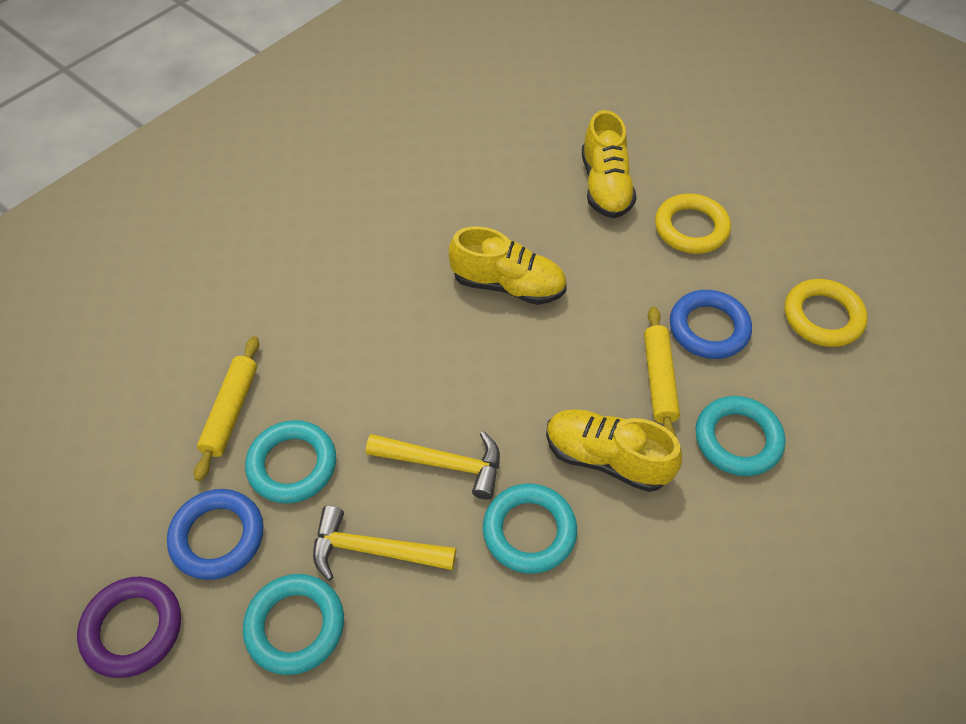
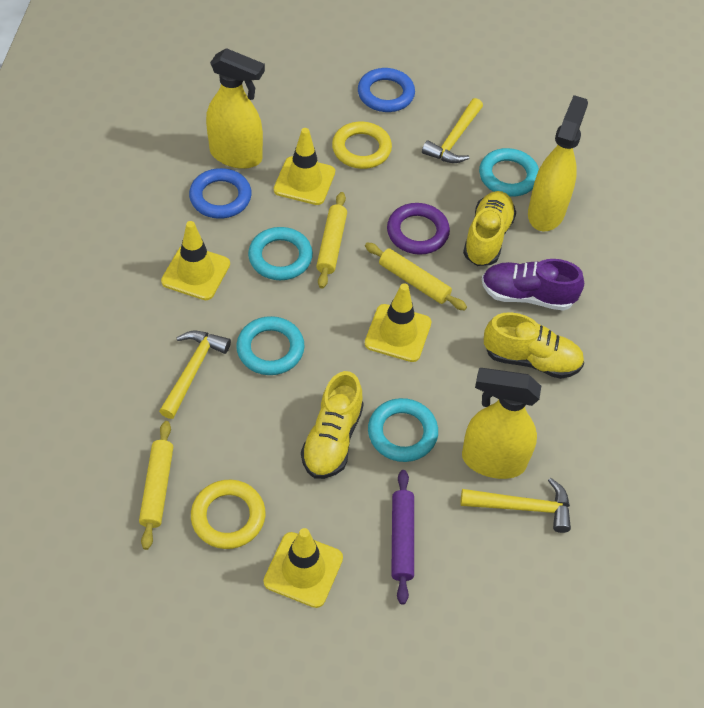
purple rolling pin: none = 0 -> [391,470,414,605] = 1
purple shoe: none = 0 -> [482,259,584,311] = 1
yellow hammer: [313,506,456,581] [366,431,500,500] = 2 -> [159,331,231,419] [422,98,483,163] [460,478,571,533] = 3
yellow rolling pin: [194,336,259,481] [644,306,680,437] = 2 -> [139,421,173,550] [316,192,347,289] [365,242,467,311] = 3
yellow spray bottle: none = 0 -> [206,48,265,169] [462,368,541,479] [528,95,588,231] = 3
yellow traffic cone: none = 0 -> [161,221,230,300] [263,528,343,608] [274,128,335,205] [365,283,431,362] = 4

